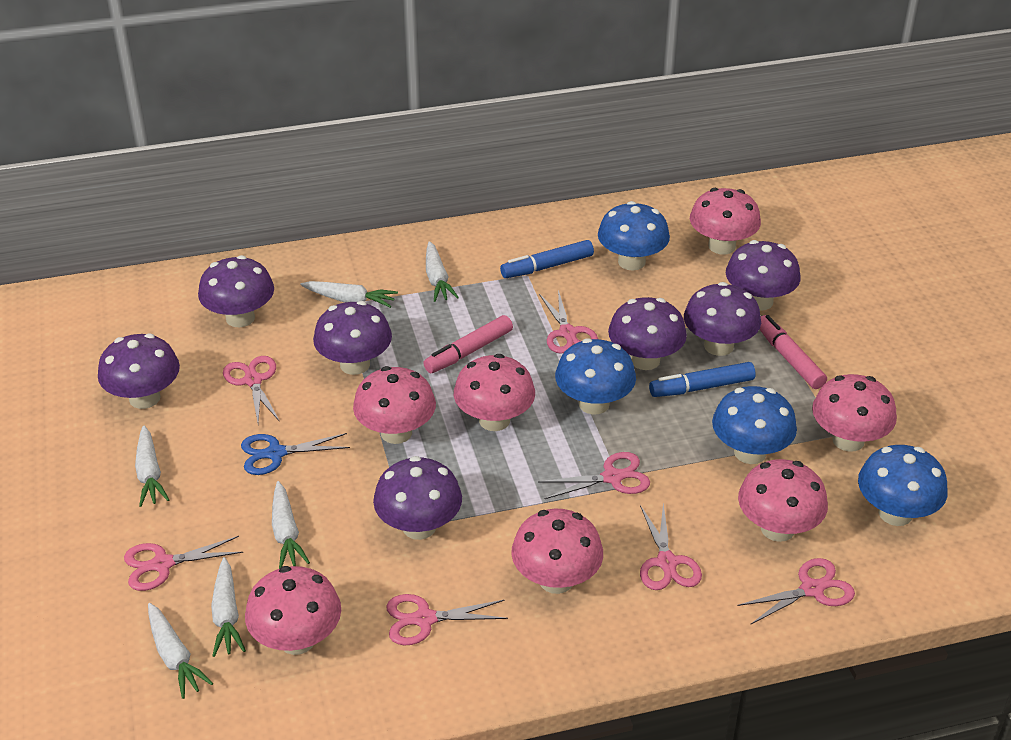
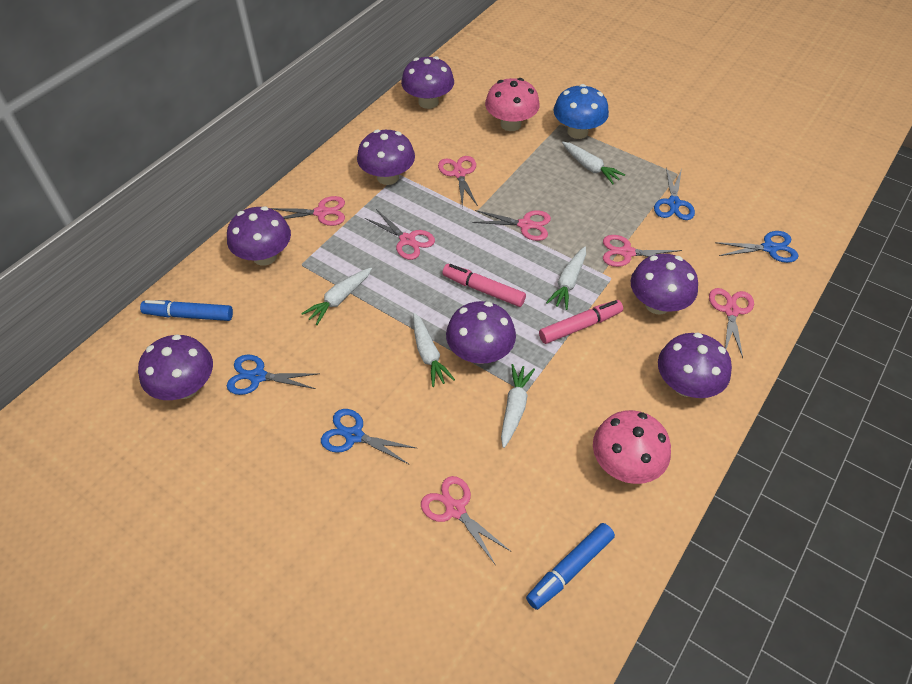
blue mushroom: [555,338,636,415] [598,201,670,270] [712,386,797,464] [858,445,948,526] = 4 -> [554,84,609,139] = 1
blue scissors: [241,433,350,475] = 1 -> [227,355,320,395] [321,409,416,464] [654,168,695,220] [715,231,798,263] = 4
pink mushroom: [245,566,341,655] [353,366,436,444] [454,354,535,431] [511,509,603,594] [690,188,761,254] [738,459,828,542] [812,374,897,452] = 7 -> [485,78,540,131] [593,410,671,484] = 2
white carrot: [135,426,169,507] [148,603,213,699] [211,557,246,657] [272,481,310,569] [300,281,398,308] [426,241,459,302] = 6 -> [301,268,372,325] [413,313,455,387] [501,364,535,448] [546,246,586,310] [562,142,625,184] = 5

